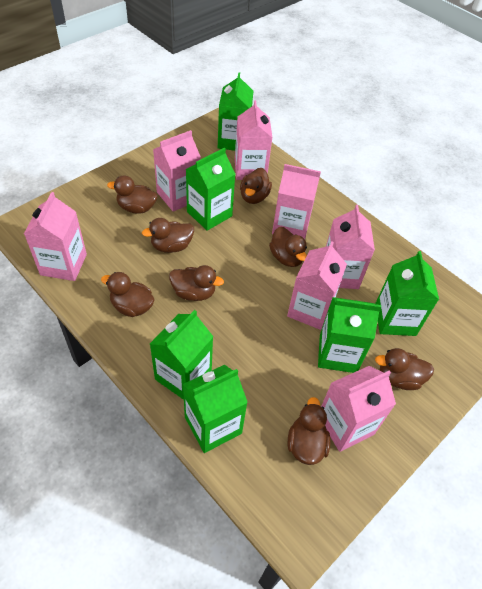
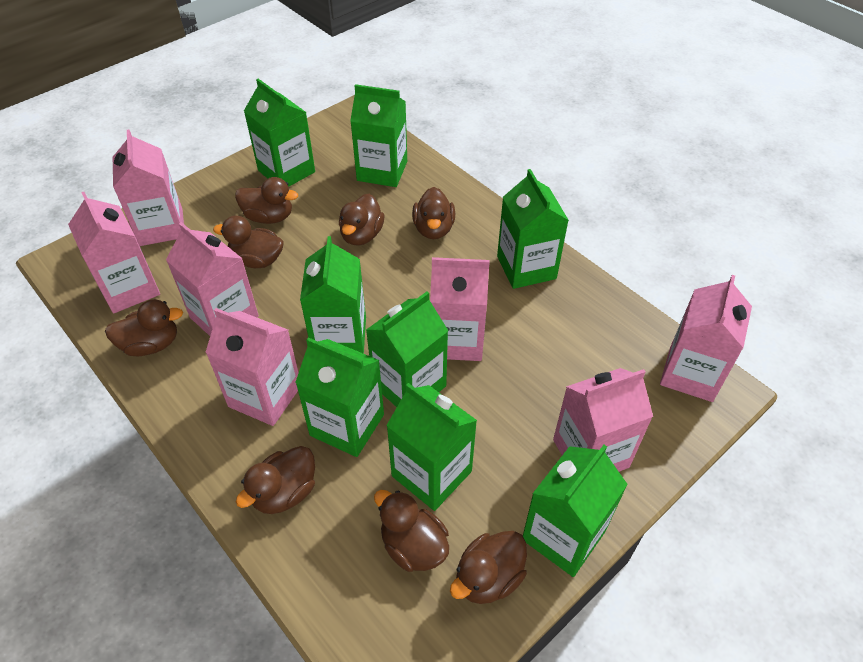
green carton: [150,310,213,400] [183,365,248,453] [186,147,235,231] [218,72,253,151] [318,297,381,373] [375,251,439,336] = 6 -> [244,79,315,187] [295,338,384,457] [300,236,366,354] [350,84,407,187] [366,292,448,407] [386,383,477,511] [497,169,569,289] [523,445,628,577] = 8

